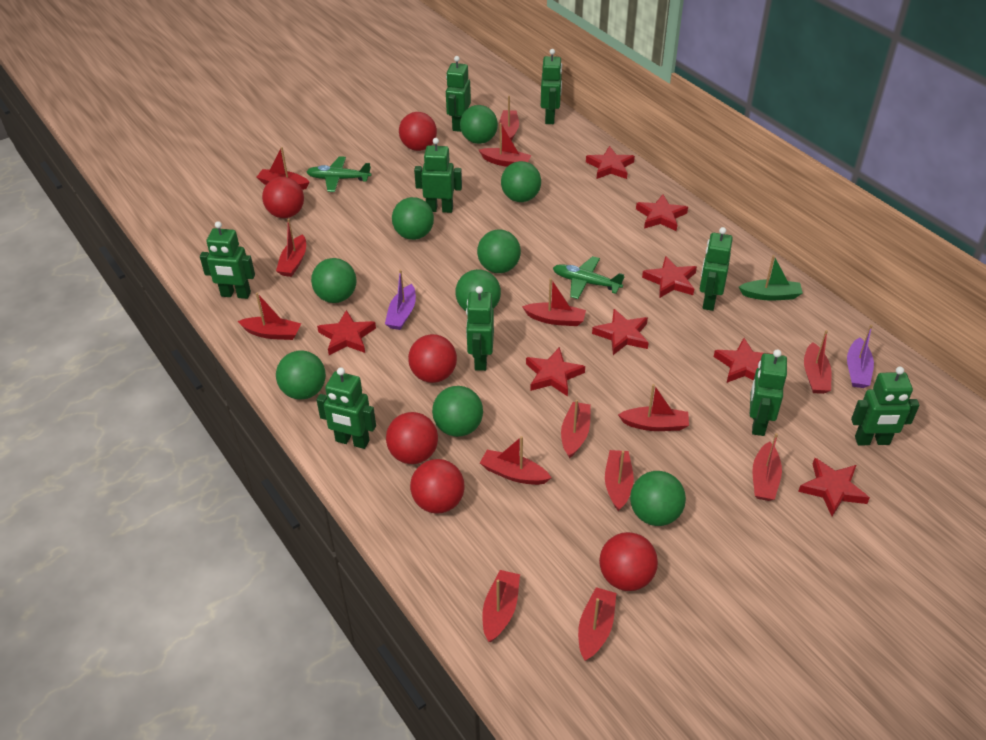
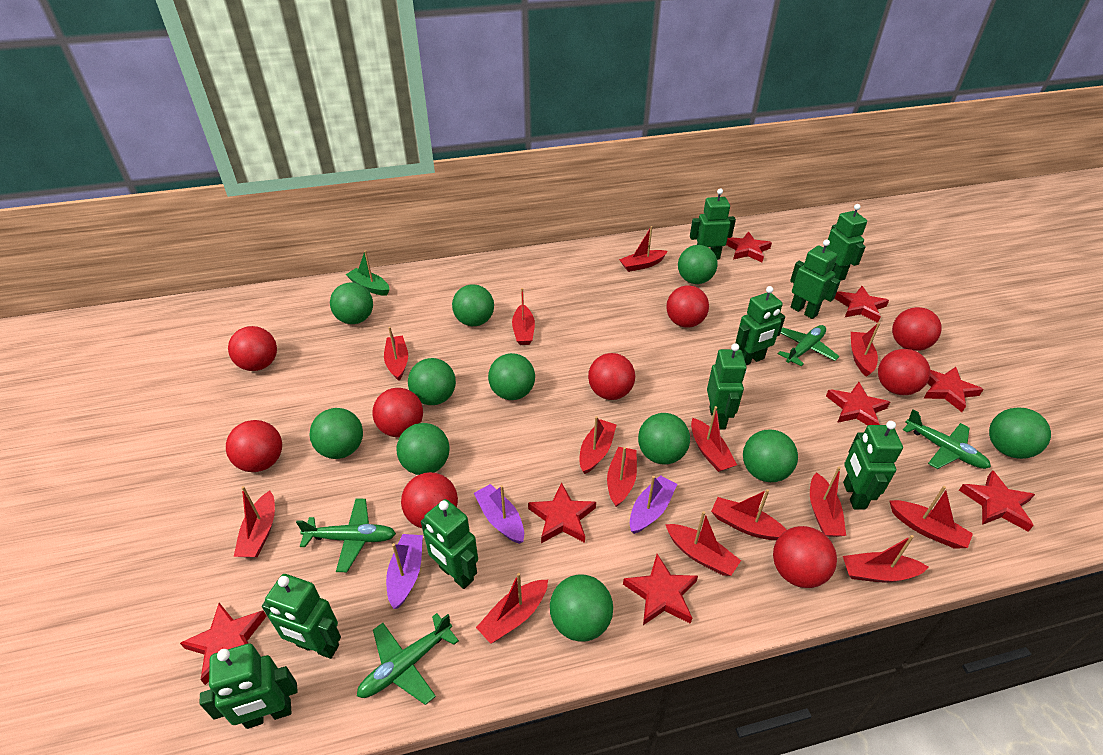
green ball: [276,350,326,400] [311,258,357,303] [392,197,434,240] [432,386,483,437] [456,269,501,311] [460,105,498,144] [477,230,521,273] [501,161,541,202] [630,471,686,526] = 9 -> [309,408,363,459] [330,282,373,324] [397,423,450,475] [408,358,456,405] [452,284,494,326] [488,353,535,400] [550,574,613,642] [638,413,690,465] [678,245,718,284] [743,429,798,482] [989,407,1051,459] = 11
green plane: [306,156,371,192] [553,256,624,299] = 2 -> [296,499,396,572] [357,613,459,705] [778,325,839,366] [903,409,991,469] = 4
purple boat: [385,270,416,330] [847,325,874,388] = 2 -> [386,534,423,609] [474,484,524,544] [630,475,677,534] = 3
red ball: [262,177,304,218] [386,412,438,464] [399,112,437,151] [408,334,457,383] [410,459,465,514] [599,532,658,591] = 6 -> [226,420,282,472] [228,326,277,371] [373,388,423,437] [401,472,458,528] [588,353,635,400] [666,285,709,328] [773,526,837,588] [878,349,930,395] [892,307,942,351] = 9

